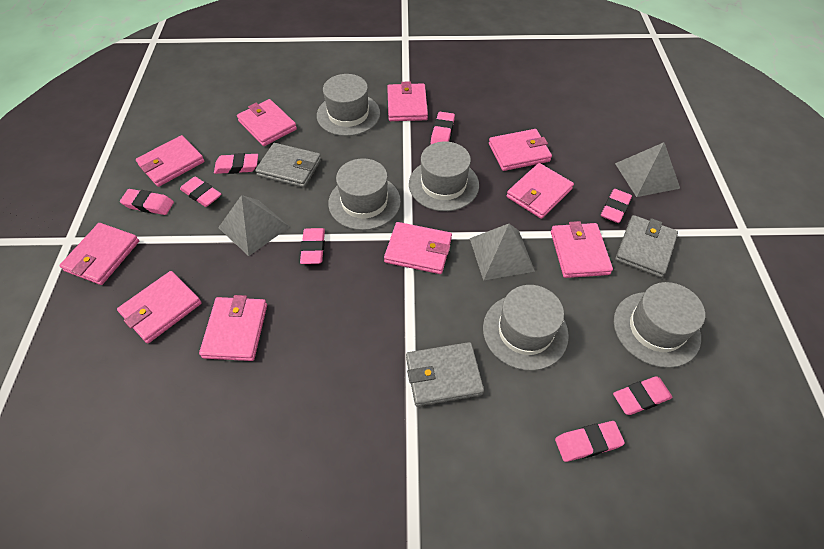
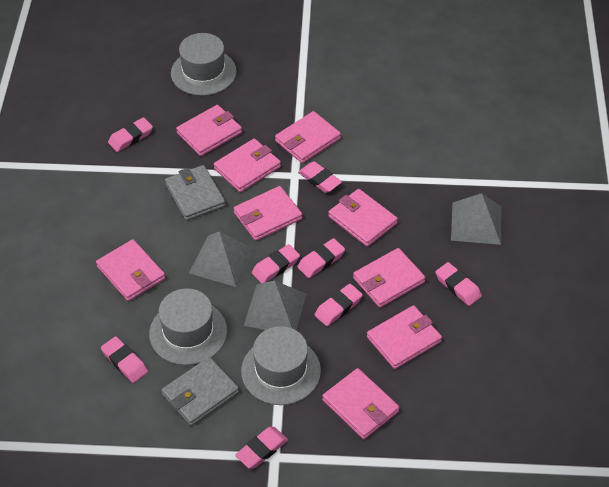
grey hat: [317,74,380,136] [328,158,401,230] [409,141,479,211] [483,285,569,371] [614,282,705,368] = 5 -> [149,288,227,365] [171,33,237,96] [241,326,321,405] = 3
grey wallet: [255,143,321,188] [406,342,484,407] [615,215,678,278] = 3 -> [161,357,239,426] [165,165,226,221] = 2
pink wallet: [59,223,139,285] [117,271,202,343] [136,135,204,187] [199,295,267,361] [237,99,297,146] [384,222,452,274] [387,81,428,121] [489,129,552,171] [507,163,574,219] [551,221,613,278] = 10 -> [96,239,165,301] [176,105,242,156] [214,138,281,192] [234,186,302,241] [275,111,341,163] [322,368,400,439] [328,189,398,247] [353,248,426,308] [367,305,442,369] = 9

